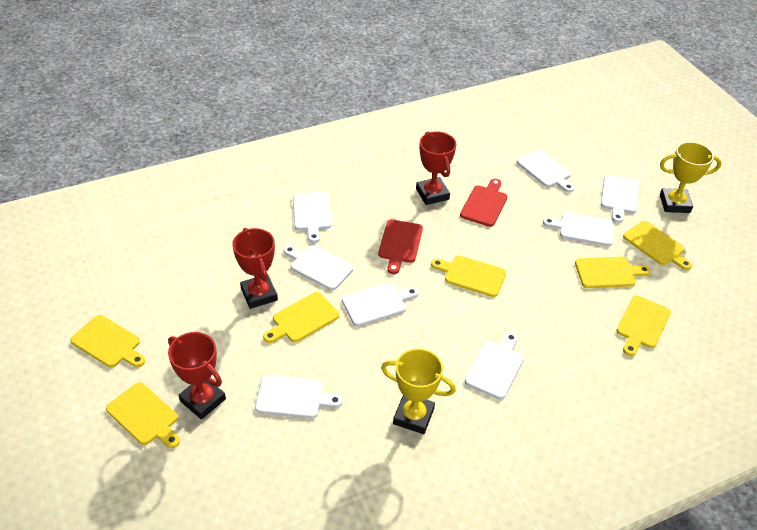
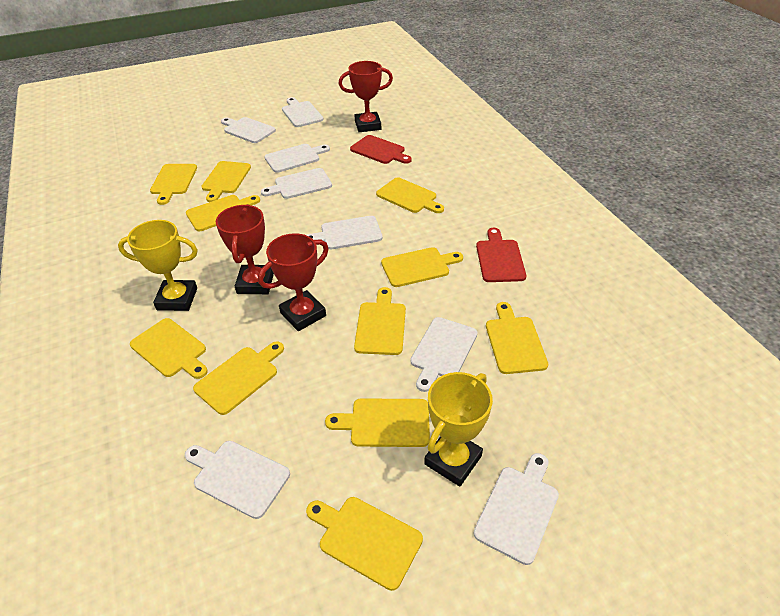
yellow cutting board: [70,315,146,368] [106,382,180,448] [263,292,339,343] [431,255,506,297] [575,257,651,288] [616,295,671,356] [623,221,692,270] = 7 -> [130,318,208,379] [150,164,197,205] [186,195,260,231] [193,341,284,415] [201,161,251,202] [306,497,423,591] [325,398,430,447] [354,287,406,355] [376,177,444,213] [381,247,463,287] [486,302,548,374] = 11

